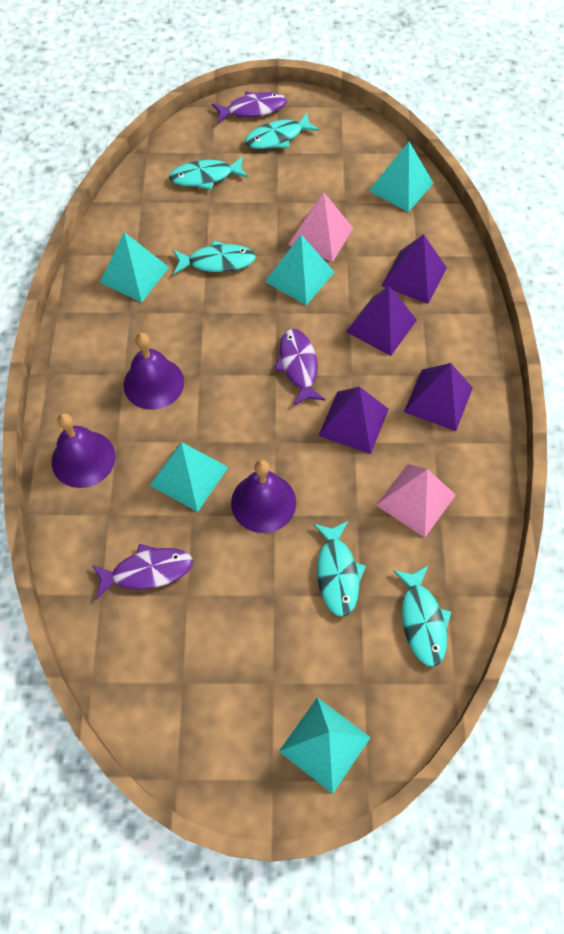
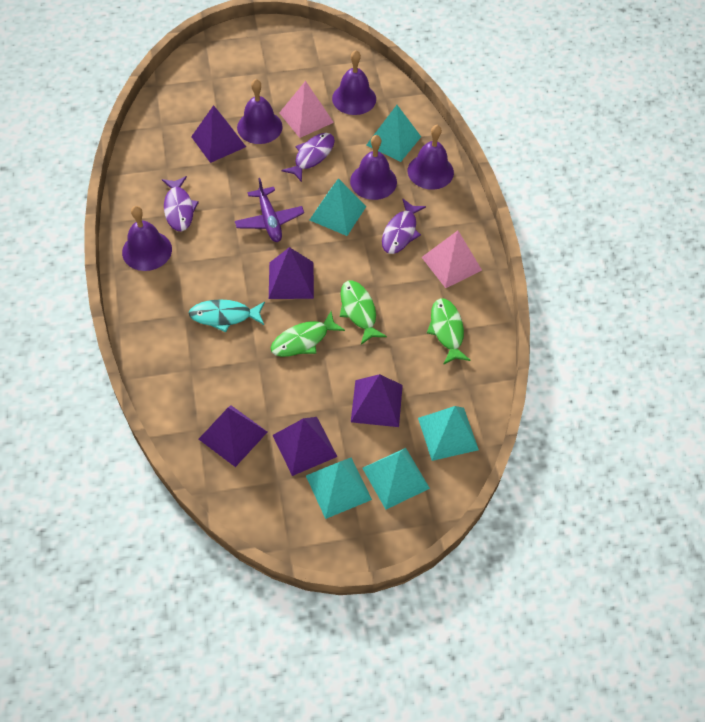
green fish: none = 0 -> [271,311,345,357] [340,281,387,345] [427,298,471,365] = 3
purple bell: [52,413,115,488] [123,333,184,410] [231,459,296,533] = 3 -> [122,206,172,271] [237,79,283,144] [332,50,376,115] [350,135,397,200] [408,125,454,190] = 5
purple plane: none = 0 -> [235,178,304,242] = 1
purple pyramid: [318,387,389,454] [346,286,417,356] [382,234,447,304] [404,363,473,431] = 4 -> [191,105,246,163] [199,405,267,467] [269,247,314,299] [273,417,338,476] [351,374,403,427] = 5
turquoise fish: [169,156,248,190] [173,240,256,274] [245,113,319,149] [313,521,366,617] [393,565,451,667] = 5 -> [189,299,265,332] = 1

